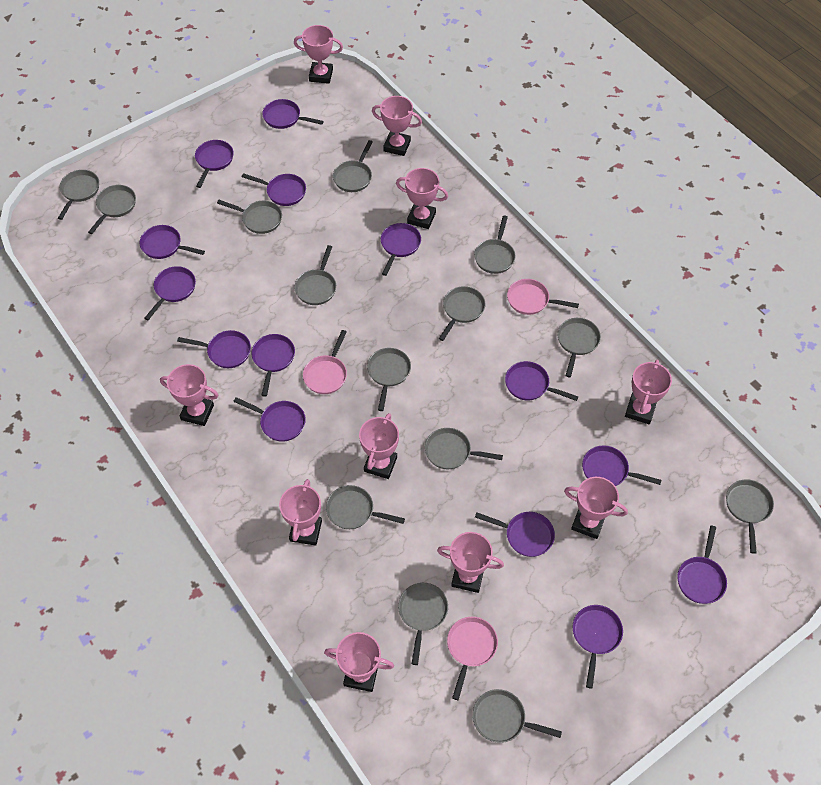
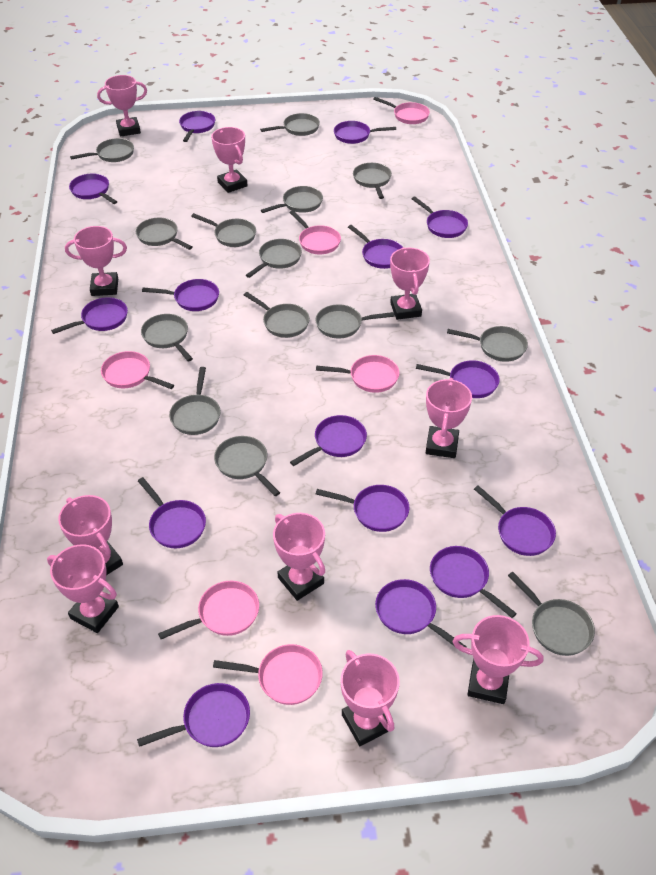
pink pan: [303,330,347,394] [447,617,498,700] [507,279,579,315] = 3 -> [101,351,174,389] [158,581,259,639] [213,644,323,705] [289,210,341,254] [316,355,400,393] [373,97,430,124] = 6
purple pan: [139,225,205,259] [144,266,196,320] [177,330,251,368] [195,140,234,188] [233,397,306,442] [242,173,306,206] [251,334,295,397] [262,99,324,129] [381,223,421,276] [475,512,555,557] [505,361,578,401] [573,605,623,689] [582,445,661,486] [677,525,727,604] = 14 -> [51,297,128,334] [69,173,117,204] [137,683,250,747] [138,477,206,548] [142,279,219,311] [179,111,215,142] [290,415,367,466] [316,485,409,532] [334,121,396,144] [348,225,403,269] [375,579,467,647] [412,196,468,238] [416,360,500,398] [430,546,517,618] [474,485,556,556] = 15

